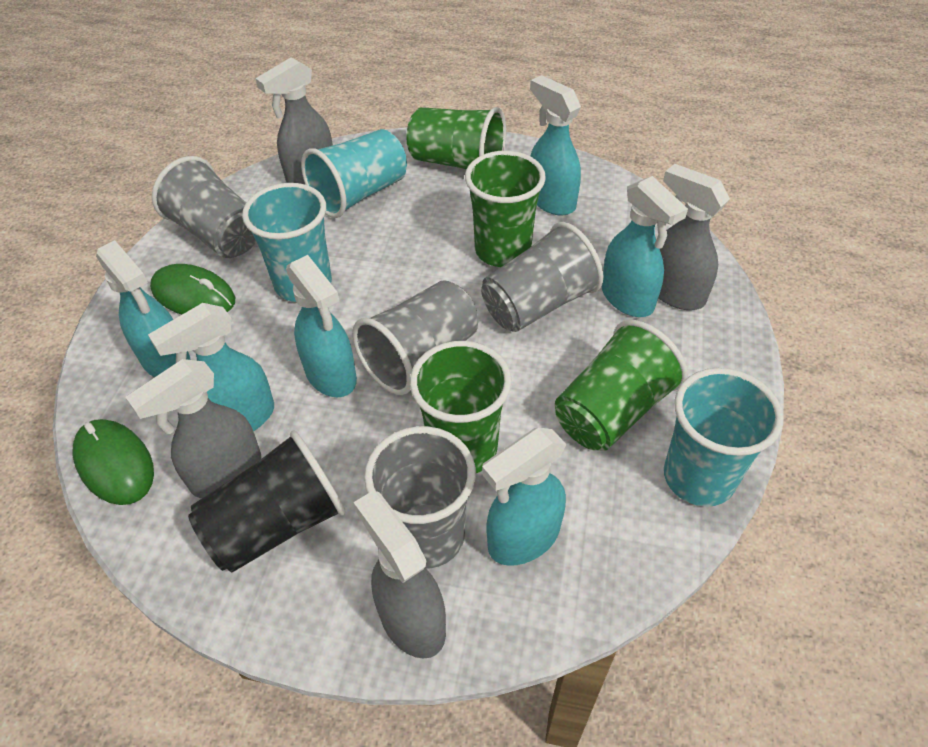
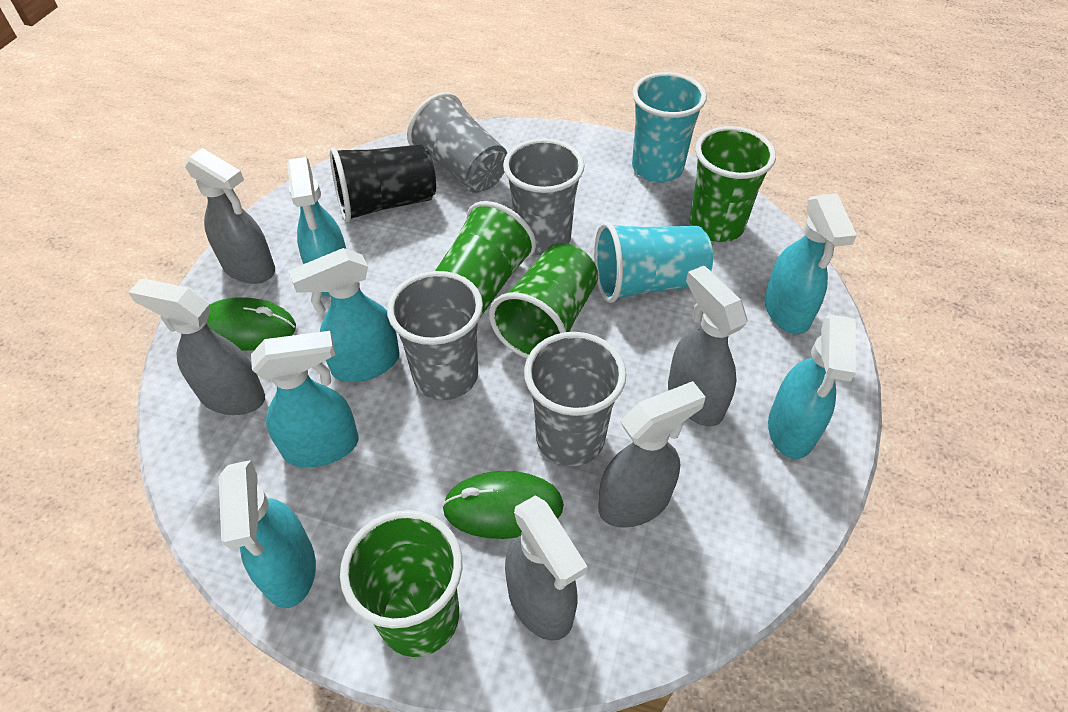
grey spray bottle: [126,359,261,498] [255,57,333,184] [353,490,446,659] [658,164,730,310] = 4 -> [128,279,265,415] [185,148,275,284] [505,495,588,641] [598,381,705,528] [668,266,747,426] = 5
turquoise cup: [242,183,332,302] [301,129,407,218] [664,368,783,507] = 3 -> [594,222,713,303] [632,72,707,183] = 2

